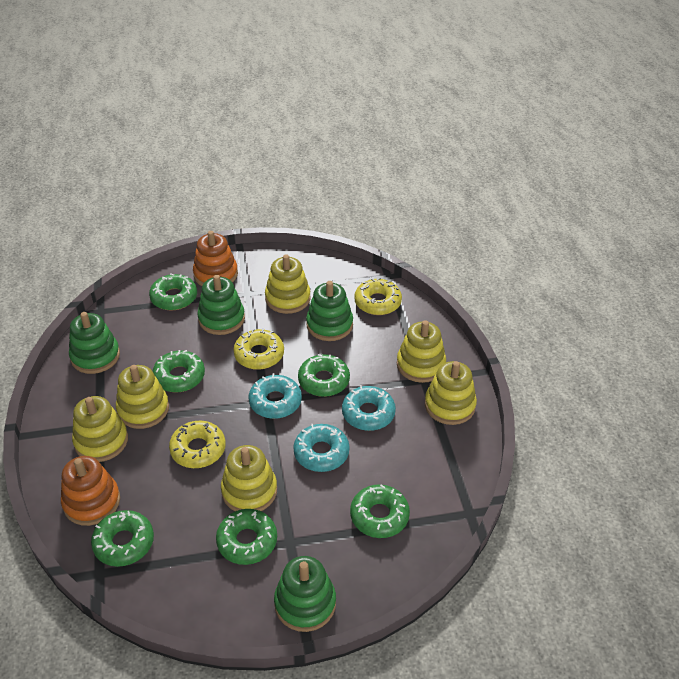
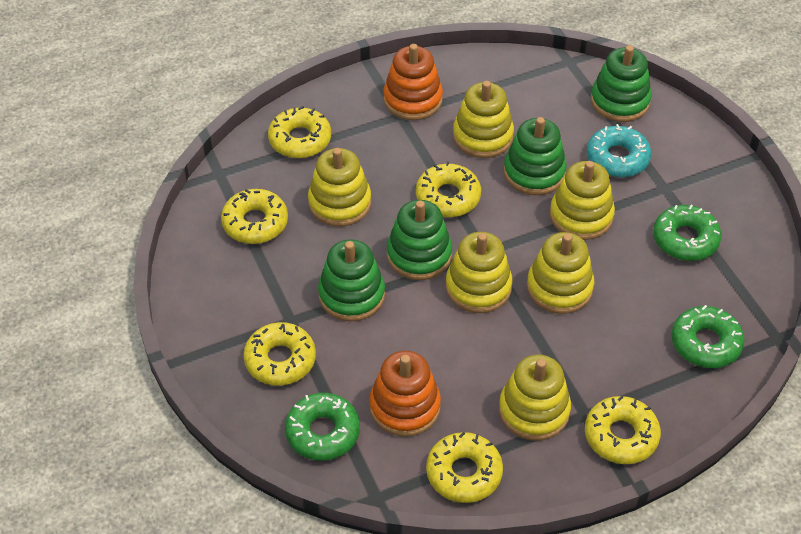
green donut: [91,510,154,567] [149,274,197,311] [153,350,205,392] [216,509,277,565] [298,354,350,397] [350,484,410,538] = 6 -> [285,393,360,461] [653,205,722,261] [671,305,745,368] = 3
turquoise donut: [249,373,302,419] [293,424,350,472] [342,385,396,431] = 3 -> [587,124,651,178] = 1
yellow donut: [169,421,226,468] [233,328,284,370] [354,278,402,315] = 3 -> [221,189,288,244] [243,322,316,386] [268,106,331,158] [416,161,481,217] [426,432,503,503] [585,395,661,464] = 6

